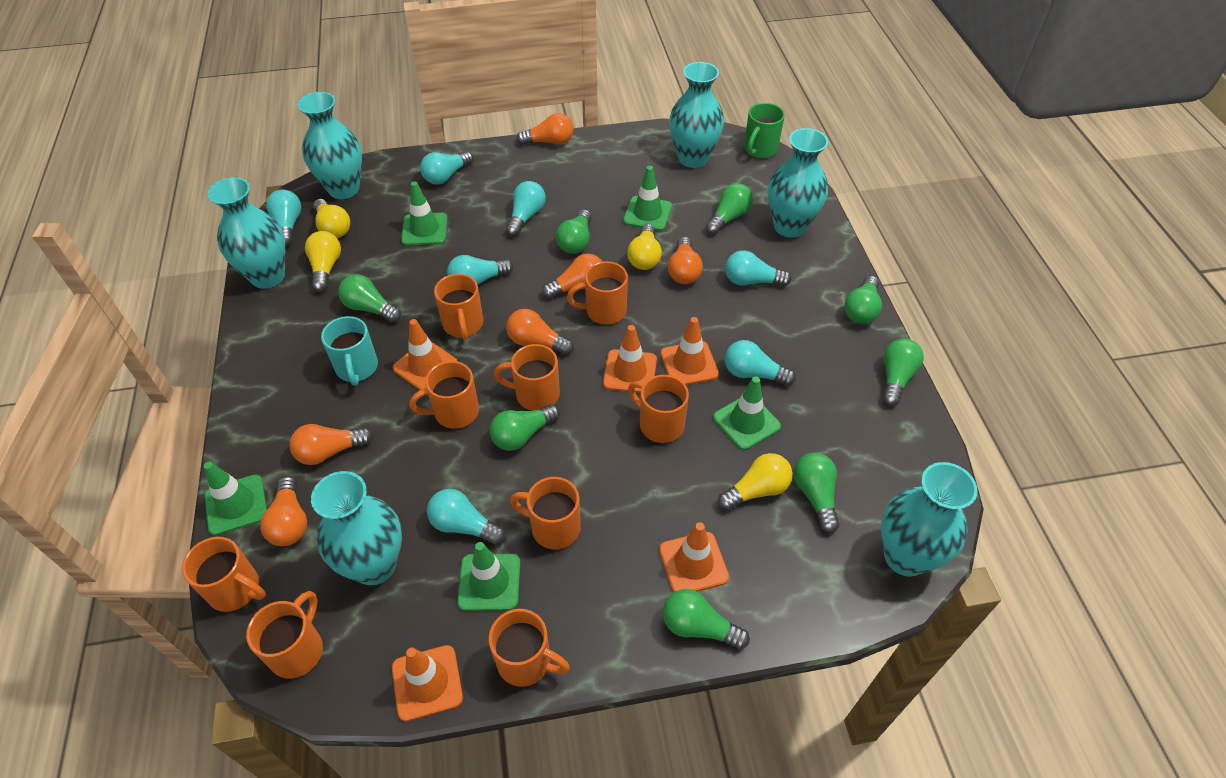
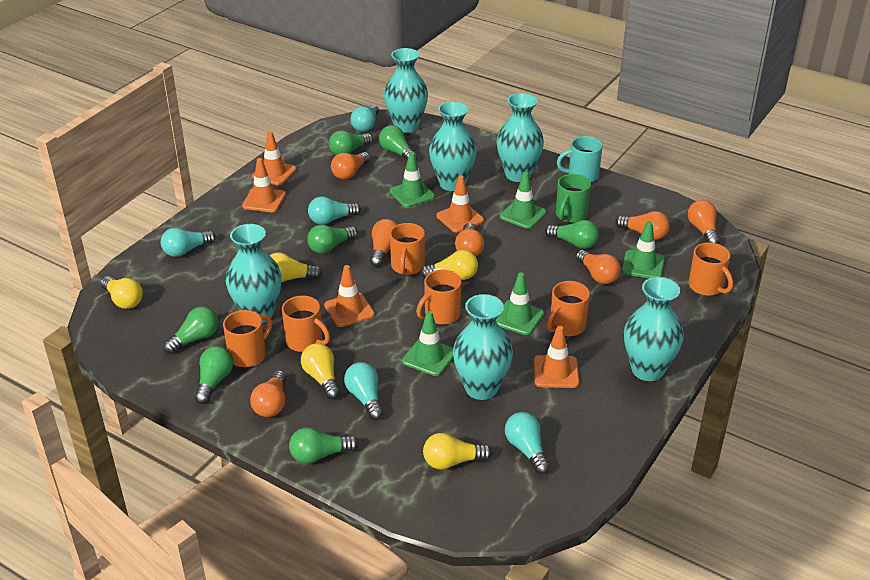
green light bulb: [338,274,401,323] [490,404,560,451] [556,209,592,254] [663,589,750,650] [706,183,753,235] [794,453,839,533] [844,276,882,324] [882,339,924,406] = 8 -> [163,306,218,354] [195,346,233,404] [289,427,359,464] [307,224,358,254] [329,130,373,155] [379,125,418,160] [545,220,599,249] = 7
orange light bulb: [260,476,307,546] [290,424,373,465] [506,309,574,355] [516,113,574,145] [542,254,602,299] [668,237,703,284] = 6 -> [250,370,287,417] [331,152,370,179] [370,219,398,267] [455,222,484,256] [576,250,621,284] [615,211,670,240] [688,200,720,244] = 7
orange mug: [182,537,266,612] [246,591,323,679] [409,361,479,429] [434,274,483,340] [489,609,570,687] [494,344,560,411] [510,477,580,549] [567,261,628,324] [628,375,689,443] = 9 -> [223,310,272,367] [282,295,330,352] [390,223,425,275] [416,270,461,325] [546,281,590,336] [689,243,733,296] = 6
turquoise light bulb: [266,189,301,247] [420,151,473,185] [427,489,506,545] [447,255,513,285] [506,181,546,236] [725,250,791,287] [725,340,796,386] = 7 -> [161,228,216,257] [308,196,361,225] [344,362,383,420] [350,105,379,132] [505,412,550,474] = 5
yellow light bulb: [305,231,341,292] [313,199,350,238] [627,224,662,270] [718,453,793,511] = 4 -> [101,276,143,309] [269,252,323,282] [301,343,340,399] [420,250,478,280] [423,433,492,470] = 5

